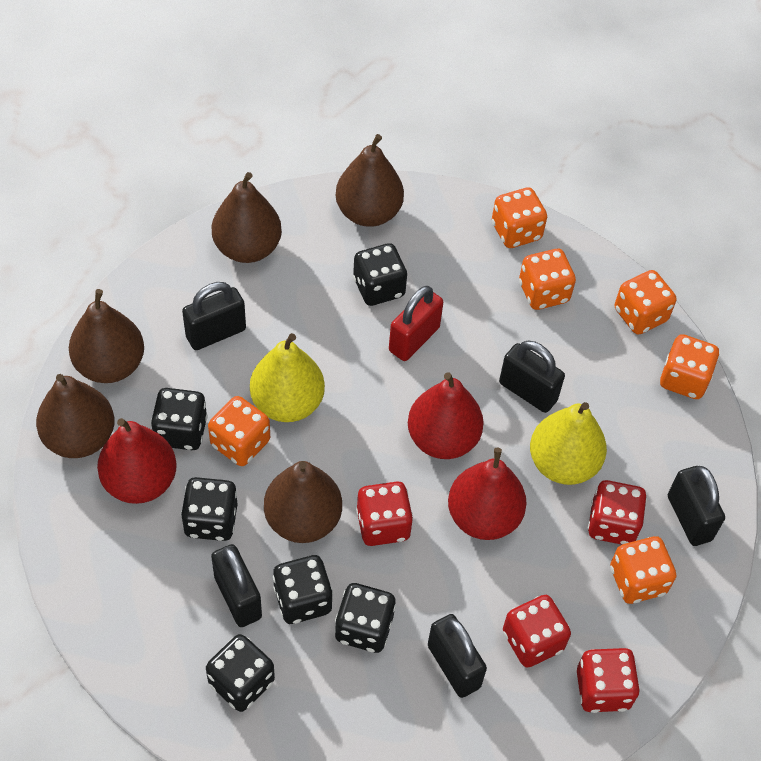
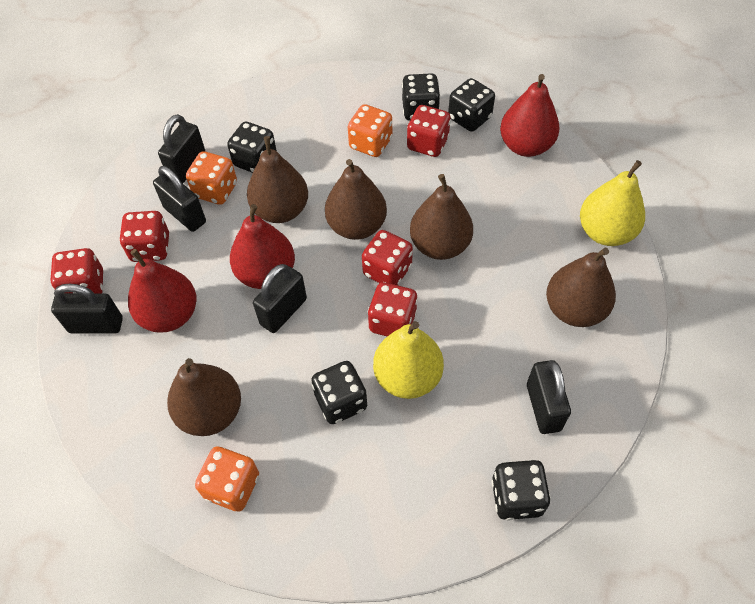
black dice: [151,388,208,450] [181,477,238,541] [206,634,275,712] [273,555,333,624] [335,583,396,653] [353,243,407,306] = 6 -> [227,121,277,173] [311,361,367,424] [402,73,440,121] [448,78,495,132] [491,460,551,520] = 5
orange dice: [208,396,270,466] [492,187,547,248] [519,249,576,310] [610,536,676,604] [615,270,676,335] [660,334,719,399] = 6 -> [186,151,237,205] [195,446,259,512] [348,104,392,157] = 3
red dice: [356,482,413,546] [503,595,571,668] [577,648,640,713] [588,480,647,545] = 4 -> [50,248,103,293] [119,211,169,262] [362,230,413,285] [368,282,418,336] [407,105,451,157] = 5
red padlock: [389,286,443,361] = 1 -> none = 0

